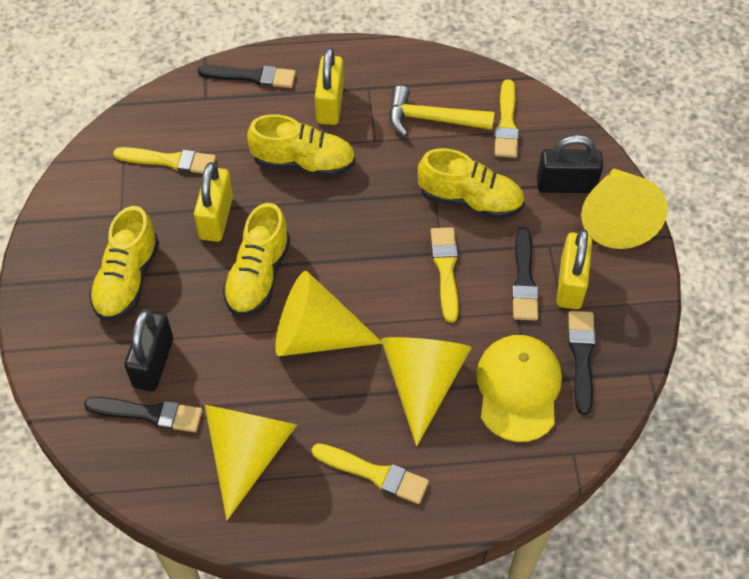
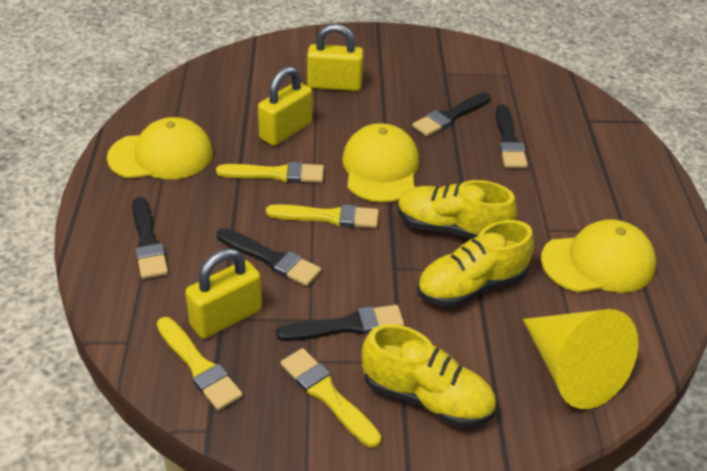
black brush: [84,397,202,432] [198,65,296,88] [512,227,539,320] [568,311,596,415] = 4 -> [132,197,168,279] [217,228,321,286] [276,305,404,341] [412,92,491,136] [496,104,528,168] = 5
black padlock: [124,309,173,391] [537,135,603,193] = 2 -> none = 0
yellow cap: [476,335,562,442] = 1 -> [107,117,213,179] [342,123,419,203] [541,219,656,293] = 3
yellow cone: [204,404,297,520] [275,271,382,356] [381,337,472,446] [581,168,668,249] = 4 -> [523,309,638,409] = 1
yellow hammer: [389,86,495,137] = 1 -> none = 0
yellow shoe: [89,206,159,321] [222,203,290,316] [247,114,356,177] [418,148,525,219] = 4 -> [362,324,496,427] [398,180,517,239] [417,220,534,307] = 3

